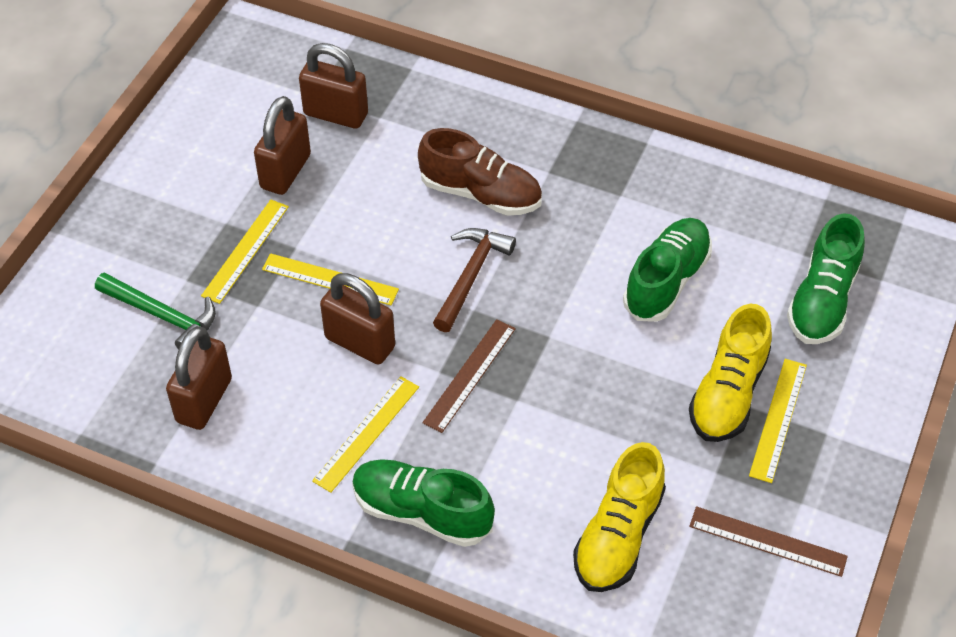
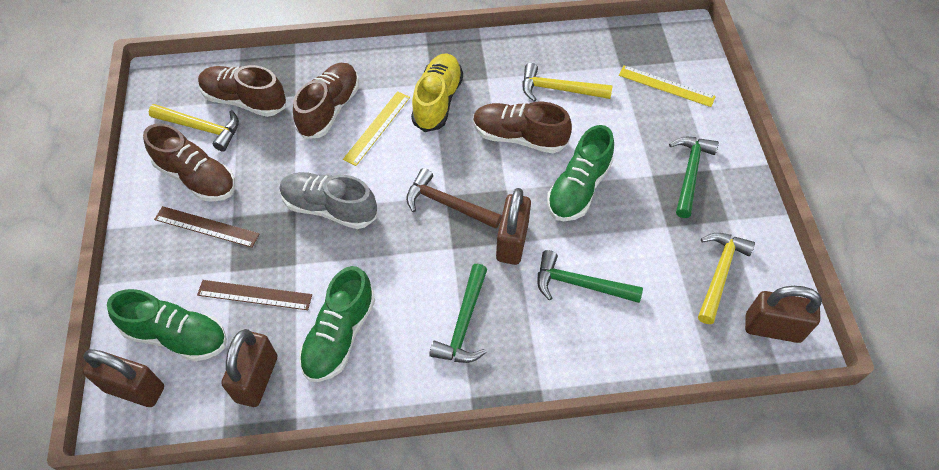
brown shoe: [418,128,542,216] = 1 -> [143,124,235,202] [198,65,286,117] [293,63,359,139] [473,102,572,153] = 4
green hammer: [95,272,216,349] = 1 -> [429,264,487,363] [537,250,643,303] [669,137,719,218] = 3
grey shoe: none = 0 -> [279,172,377,229] = 1
yellow hammer: none = 0 -> [149,104,239,152] [522,63,612,102] [698,233,755,324] = 3
yellow ruler: [201,200,289,304] [262,253,399,305] [312,376,419,493] [749,359,807,483] = 4 -> [343,91,410,166] [619,65,716,107] = 2
yellow shoe: [573,442,666,592] [689,304,772,442] = 2 -> [411,54,463,132] = 1

